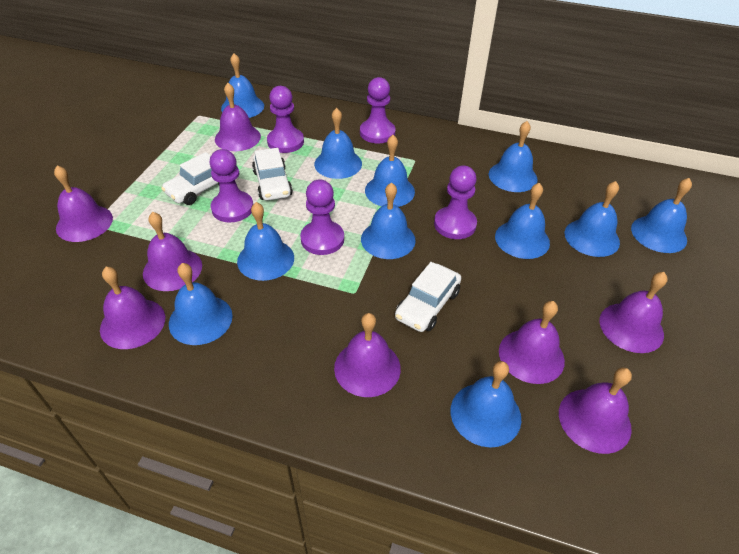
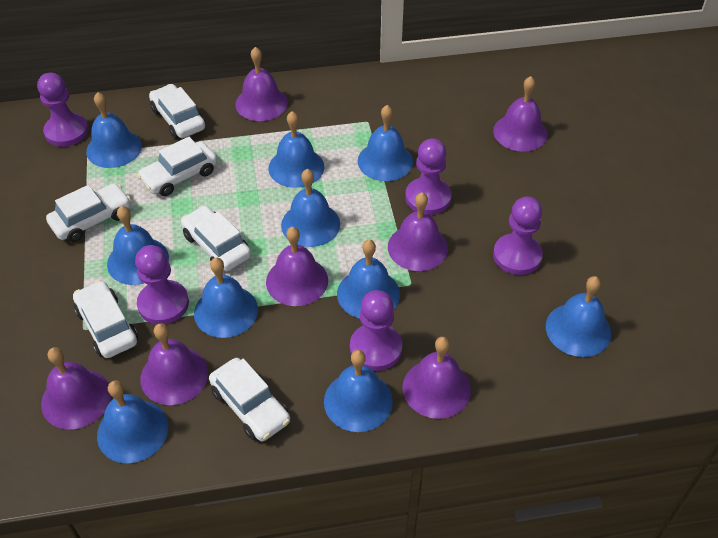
blue bell: [169,263,233,345] [221,54,264,118] [237,202,294,281] [314,108,362,179] [361,182,416,259] [365,135,415,207] [450,361,521,448] [489,121,538,192] [495,183,550,259] [565,181,620,257] [631,178,692,253] = 11 -> [86,92,142,168] [97,380,168,463] [107,206,169,285] [194,257,258,338] [268,111,324,188] [281,169,340,247] [324,350,393,432] [337,240,400,318] [358,105,413,181] [546,276,611,357] = 10
purple bell: [54,165,113,242] [100,267,165,349] [143,212,202,291] [215,83,261,151] [334,313,401,397] [499,301,565,384] [559,368,632,454] [599,272,668,353] = 8 -> [41,347,111,430] [140,323,208,405] [235,47,288,121] [266,227,328,306] [388,192,448,271] [402,337,471,419] [493,76,548,152] = 7
white car: [161,152,219,205] [252,148,293,201] [395,262,461,332] = 3 -> [46,183,131,242] [73,280,138,358] [137,137,217,196] [149,84,205,139] [181,206,251,271] [209,358,290,441] = 6

